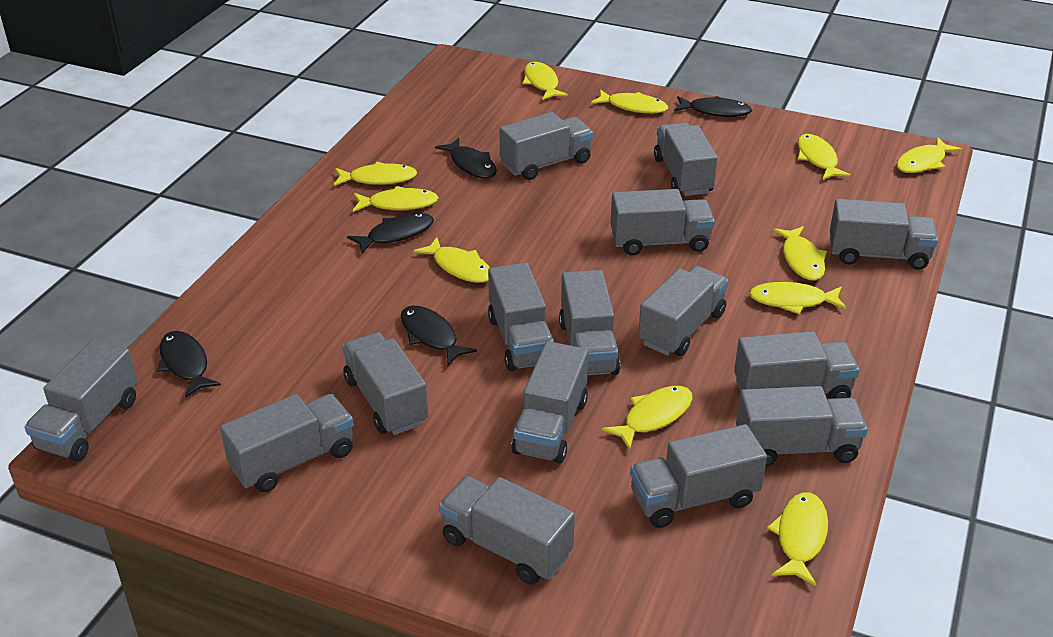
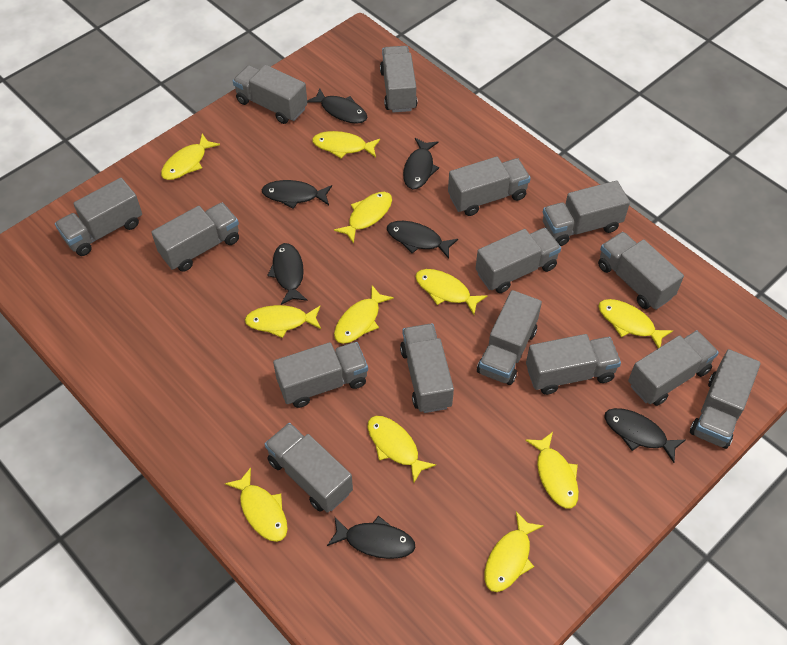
black fish: [157,331,221,398] [347,213,434,254] [401,306,477,366] [435,138,497,179] [674,96,752,117] = 5 -> [262,180,332,209] [267,243,308,305] [307,88,367,124] [327,516,416,559] [387,221,458,259] [403,138,439,189] [604,408,686,463] = 7

